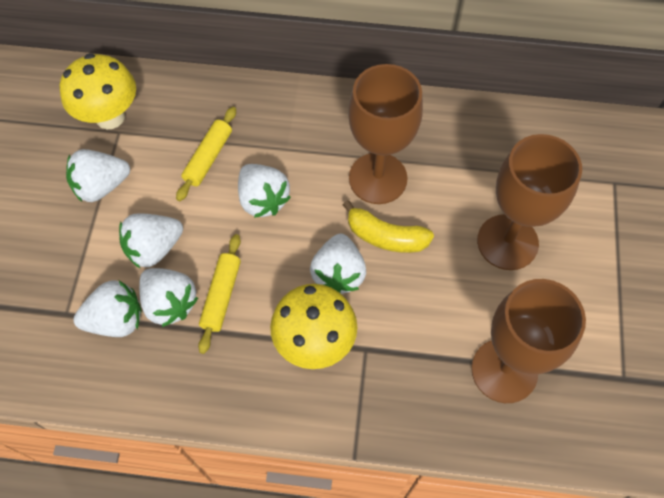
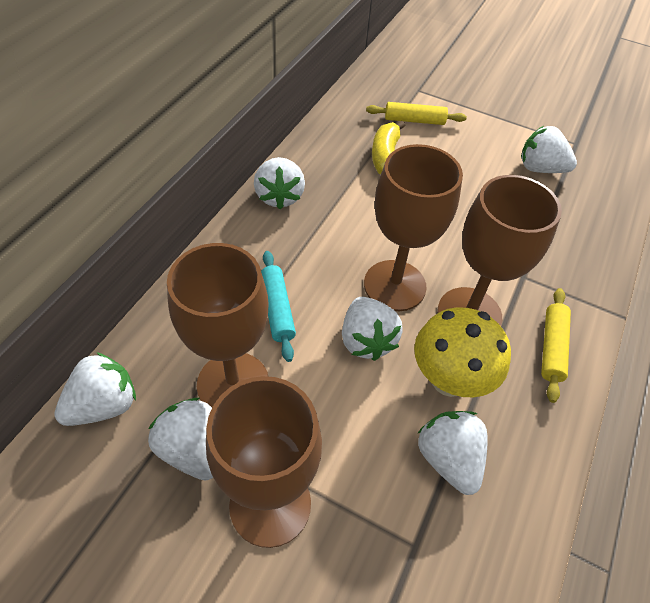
brown goblet: [348,64,423,204] [471,279,586,403] [477,134,582,270] = 3 -> [167,243,269,407] [206,376,322,548] [364,144,463,311] [438,175,562,326] = 4
turquoise rolling pin: none = 0 -> [261,251,296,362] = 1
yellow mushroom: [60,53,136,129] [270,284,357,369] = 2 -> [414,307,511,397] = 1

